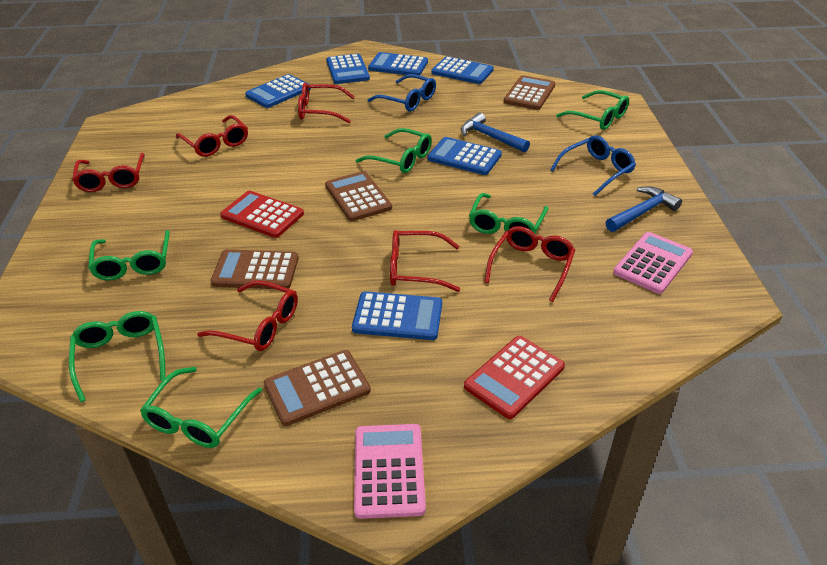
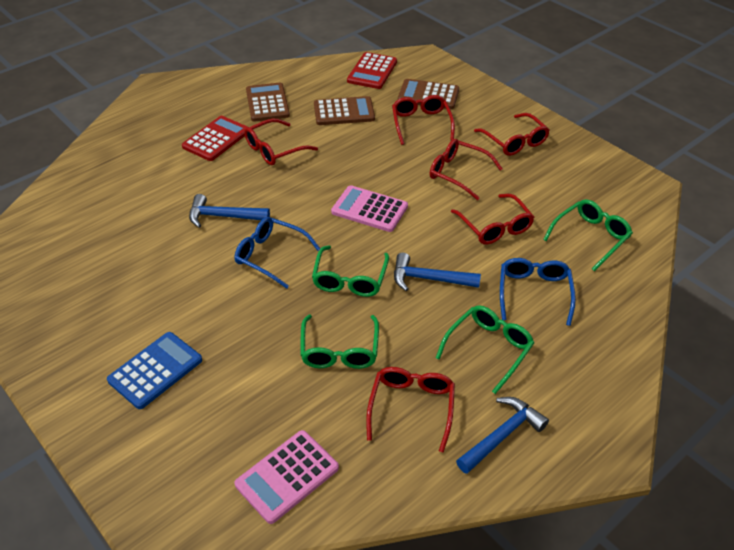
blue calculator: [245,74,311,108] [326,54,370,84] [352,291,442,340] [368,52,428,76] [427,137,502,175] [431,56,494,84] = 6 -> [107,332,202,409] = 1
blue hammer: [461,113,530,152] [605,186,682,232] = 2 -> [189,194,270,228] [394,253,481,291] [456,397,549,474] = 3
brown calculator: [211,249,299,289] [264,350,371,426] [325,171,392,221] [504,75,555,110] = 4 -> [246,83,290,122] [314,96,375,125] [398,79,459,109] = 3
green glasses: [69,311,166,402] [88,230,170,280] [140,367,263,448] [356,128,432,173] [469,193,549,234] [556,90,629,130] = 6 -> [301,315,379,369] [312,245,389,297] [436,305,534,394] [543,199,633,271] = 4

